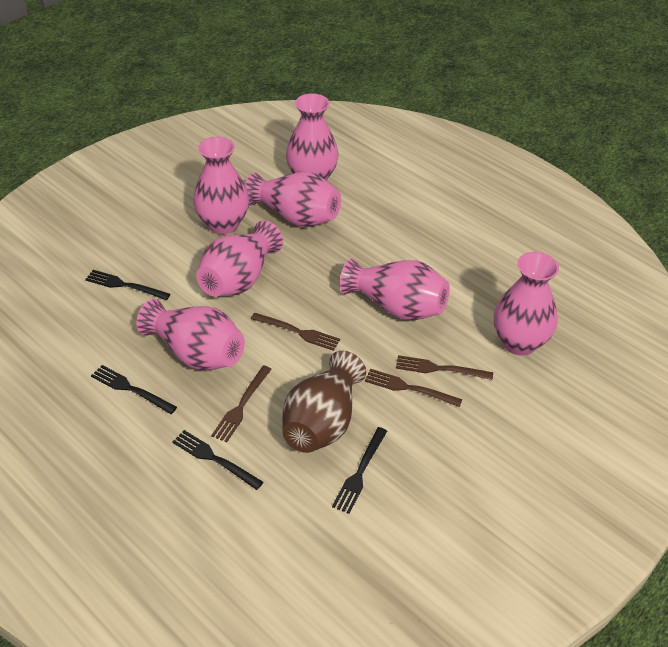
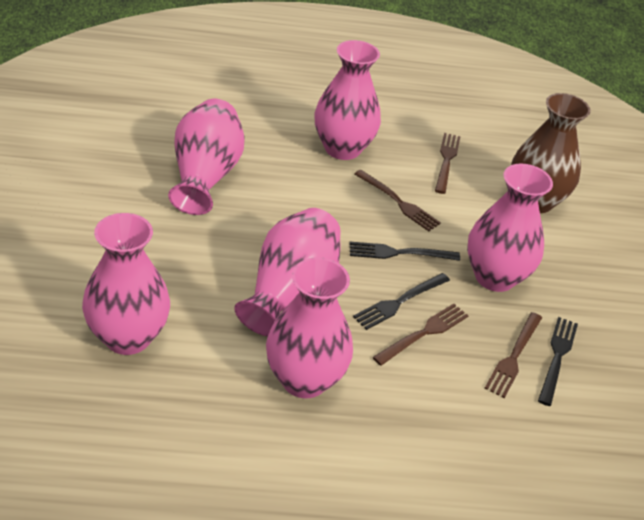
black fork: [85,270,170,300] [91,365,177,414] [172,430,263,490] [332,427,387,514] = 4 -> [349,242,460,261] [353,273,450,330] [538,317,578,406] = 3
pink vase: [136,299,245,370] [193,137,249,235] [196,220,283,297] [245,172,341,227] [286,93,339,180] [340,259,450,321] [494,252,559,356] = 7 -> [82,213,170,355] [168,99,245,215] [234,208,341,336] [266,257,353,398] [315,40,381,160] [467,163,553,292] = 6

